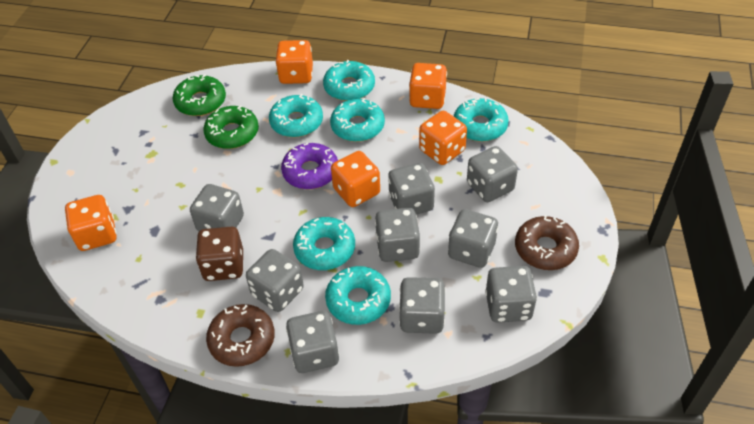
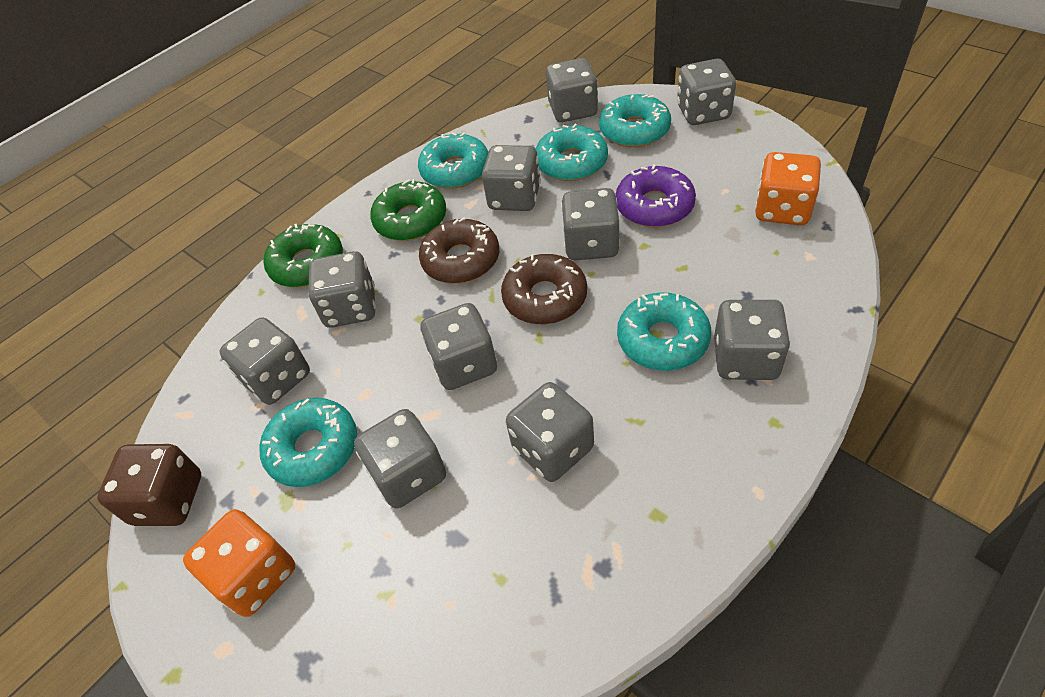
grey dice: [190,184,244,231] [246,249,304,312] [286,311,339,373] [375,208,420,262] [388,163,435,215] [399,277,445,334] [448,209,498,268] [467,146,518,202] [485,266,537,323] = 9 -> [219,317,310,405] [308,251,376,328] [354,409,446,509] [421,303,497,390] [482,145,541,211] [506,382,594,482] [546,58,598,122] [561,188,620,260] [677,59,736,125] [714,300,790,380] = 10
orange dice: [65,195,117,251] [275,40,313,84] [331,151,380,207] [409,63,447,109] [419,111,467,165] = 5 -> [183,509,295,617] [755,152,821,225] = 2
turquoise donut: [269,94,323,137] [293,217,355,270] [323,60,375,101] [325,266,391,325] [330,98,385,142] [454,98,509,142] = 6 -> [259,398,357,487] [418,132,488,189] [536,124,608,181] [599,94,671,147] [617,292,711,371] = 5

